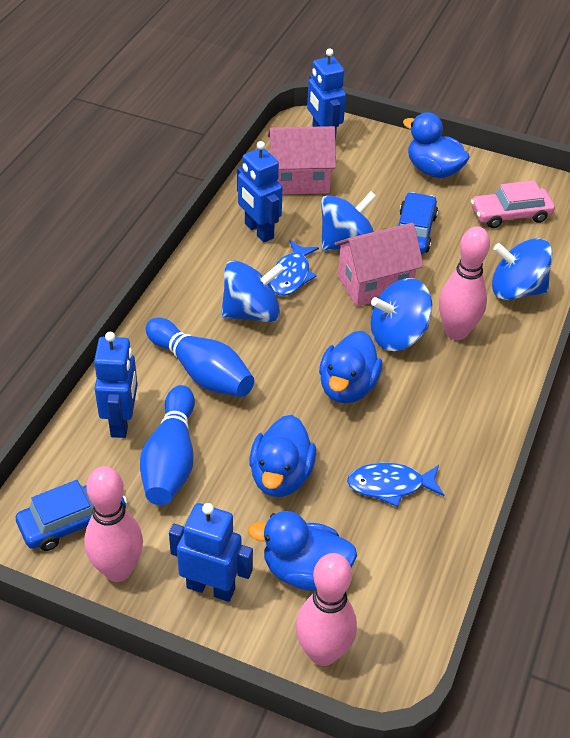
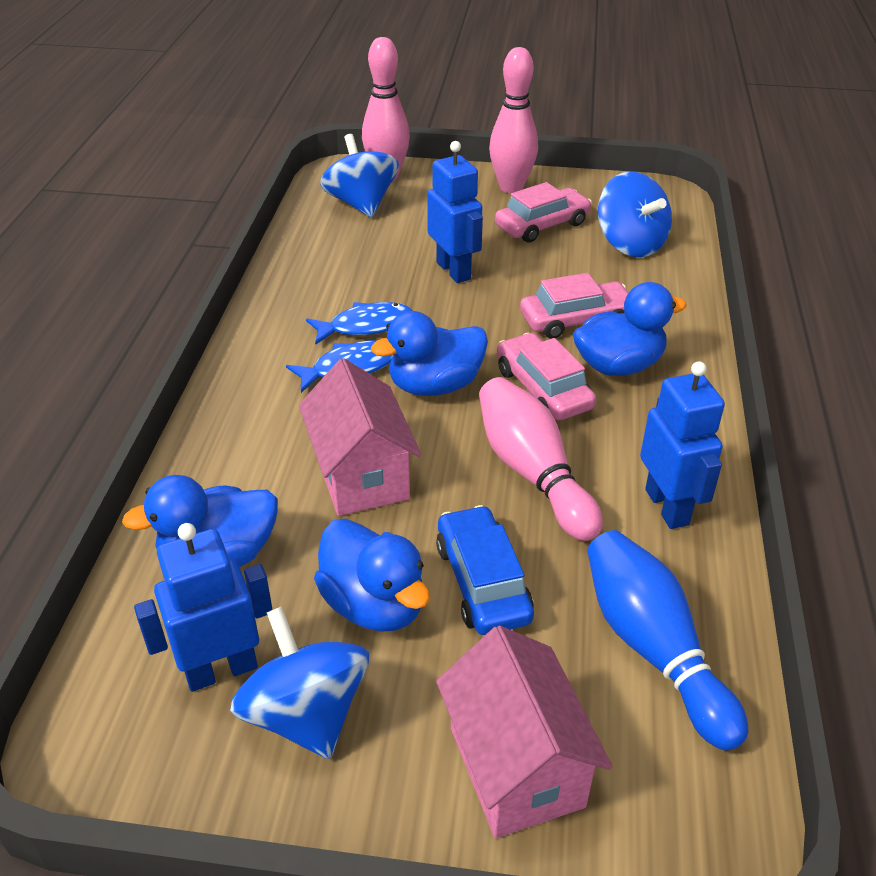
blue bowling pin: [140,385,195,505] [145,318,254,397] = 2 -> [587,530,748,751] = 1
blue car: [16,480,127,551] [398,192,438,254] = 2 -> [436,505,534,635] = 1
blue robot: [94,332,138,438] [169,503,253,602] [237,141,283,242] [307,48,346,142] = 4 -> [134,523,273,692] [427,141,483,283] [640,361,725,529] = 3
blue spinning top: [221,260,284,322] [321,191,377,251] [371,278,432,351] [492,238,553,300] = 4 -> [230,607,369,759] [320,134,399,217] [598,171,672,257] = 3
pink car: [471,180,555,228] = 1 -> [495,182,592,243] [497,333,596,420] [520,273,628,339] = 3

